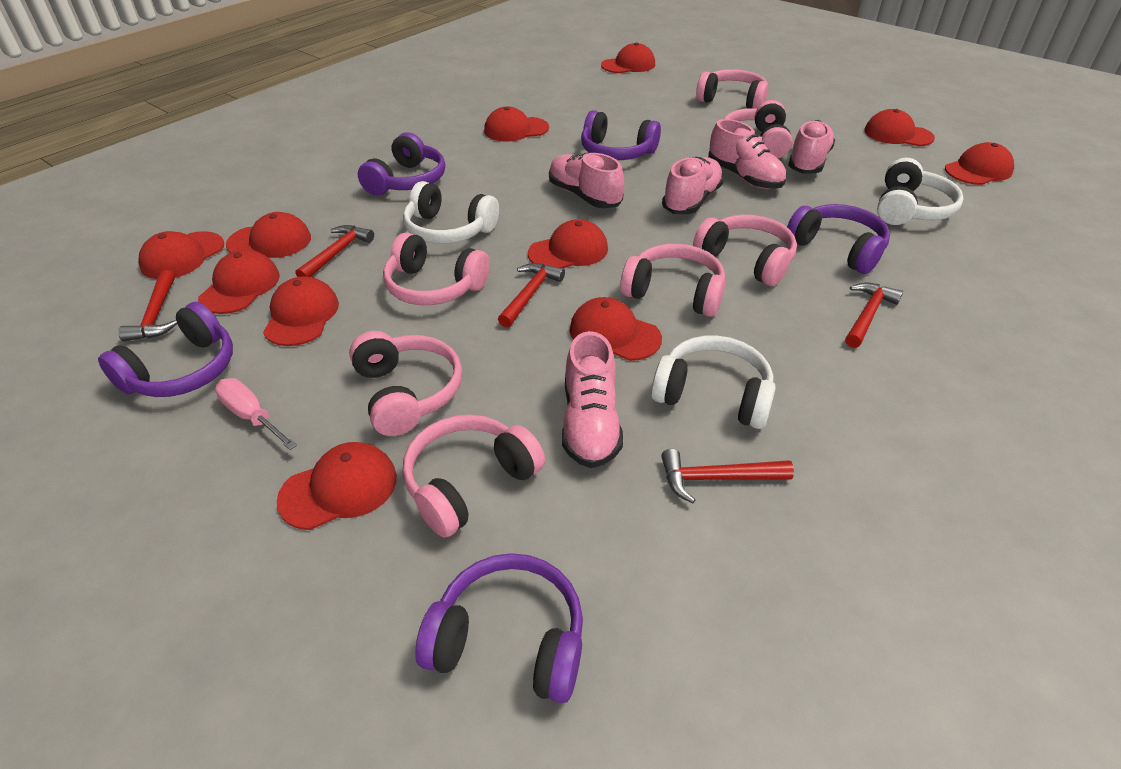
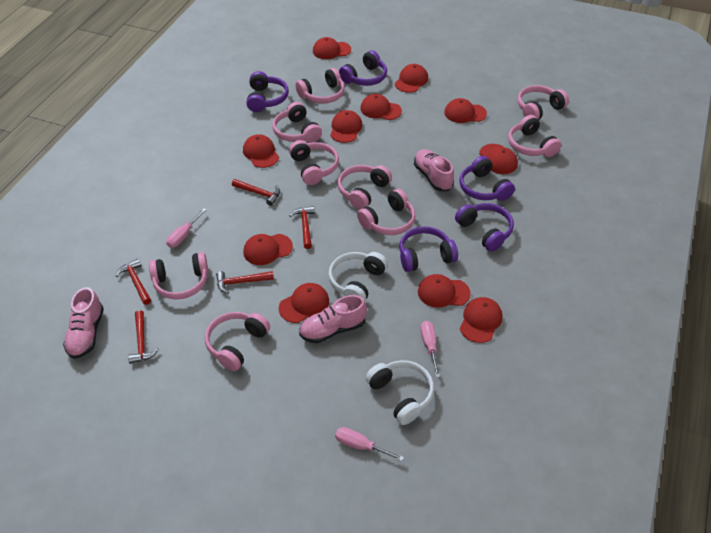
pink headphones: [349,331,462,436] [383,232,490,305] [403,415,545,538] [620,244,725,317] [693,215,797,286] [696,69,768,109] [724,100,792,158] = 7 -> [149,252,208,299] [205,312,270,371] [272,102,322,143] [289,140,339,185] [295,68,345,104] [337,165,392,210] [357,189,416,235] [508,115,561,157] [517,85,569,120] = 9
pink screwdriver: [215,378,297,450] = 1 -> [166,208,206,248] [335,427,404,461] [421,321,440,377] = 3
pink shoe: [549,153,624,208] [562,331,623,468] [662,157,724,214] [708,119,786,189] [788,120,835,174] = 5 -> [63,287,104,359] [299,295,367,343] [414,149,454,191] = 3
white headphones: [403,181,499,244] [651,335,776,429] [877,158,964,225] = 3 -> [328,252,388,301] [365,360,434,425] = 2

